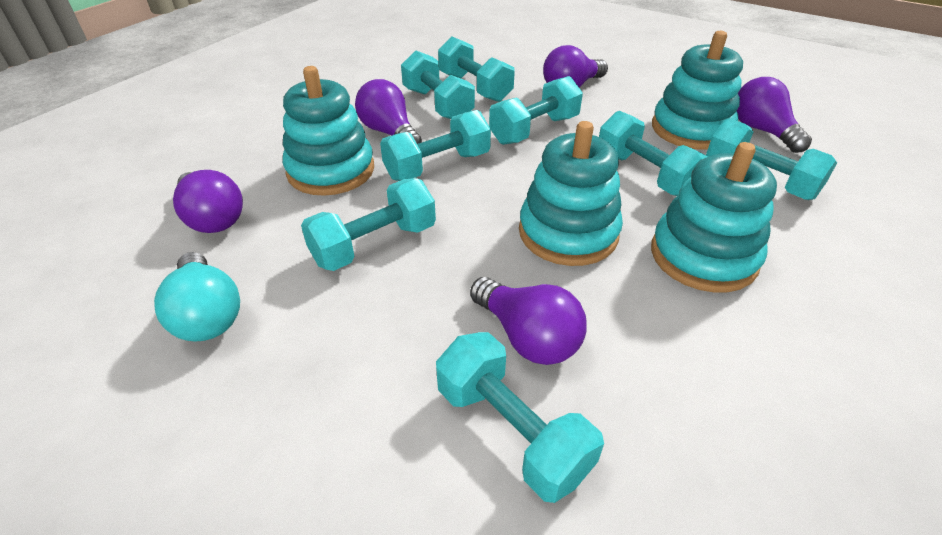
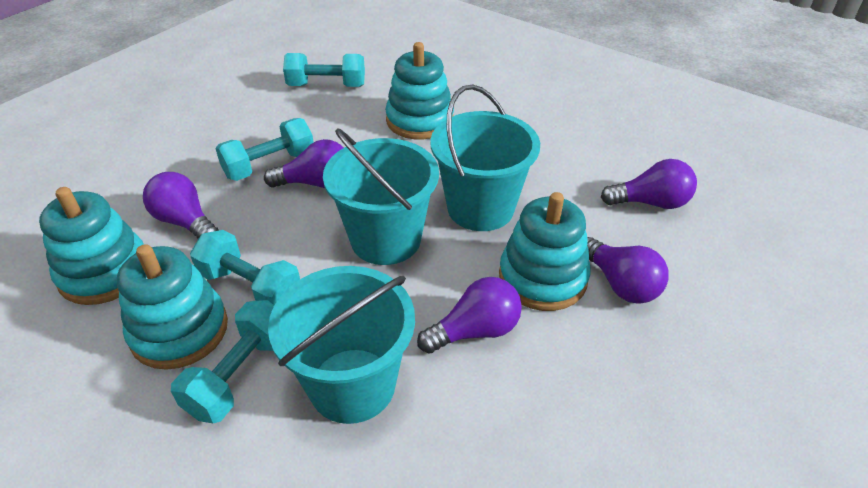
turquoise bucket: none = 0 -> [268,266,415,424] [323,128,439,265] [430,85,540,231] = 3
turquoise dumbbell: [301,178,436,271] [380,110,491,181] [401,50,475,119] [436,332,604,503] [438,37,515,102] [489,76,583,145] [599,111,708,196] [706,118,837,200] = 8 -> [171,300,274,423] [190,230,300,305] [215,118,314,181] [283,53,365,87] = 4
turquoise light bulb: [154,252,240,342] = 1 -> none = 0

